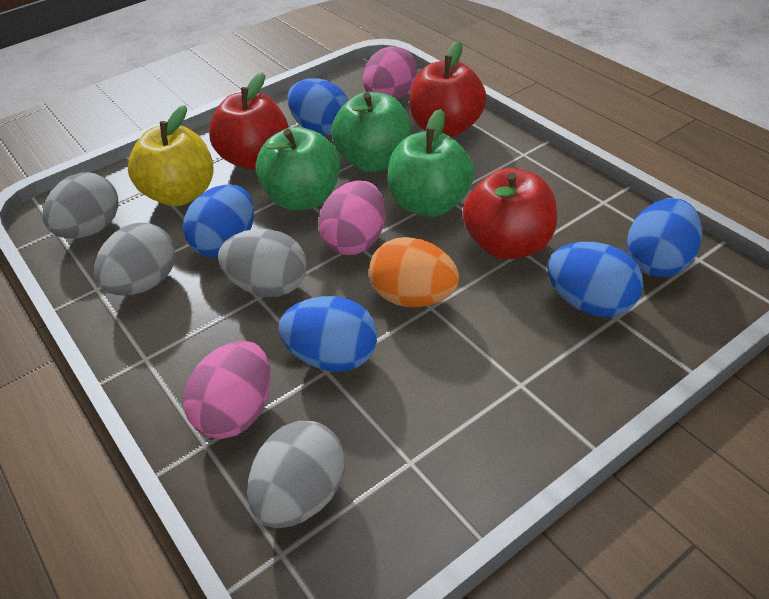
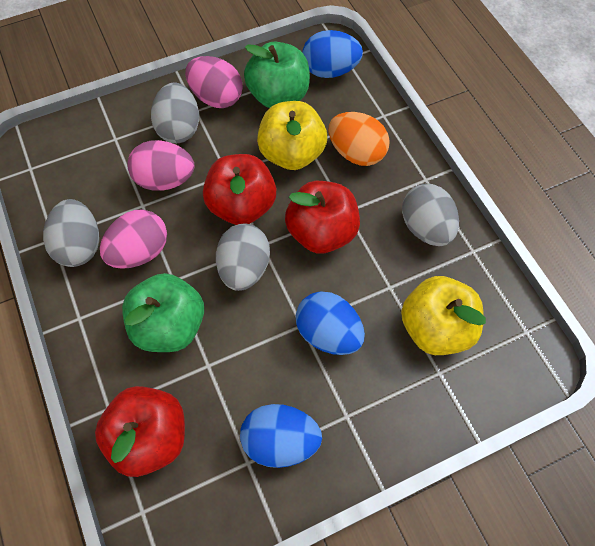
blue egg: [183,184,254,258] [279,296,378,372] [287,78,349,136] [547,242,644,317] [627,198,702,277] = 5 -> [240,404,322,468] [296,291,365,355] [303,30,363,78] = 3
green apple: [256,127,341,211] [331,92,411,172] [387,109,474,217] = 3 -> [122,273,204,352] [244,41,310,108] = 2
yellow apple: [128,105,213,206] = 1 -> [257,101,327,170] [401,276,486,355] = 2

